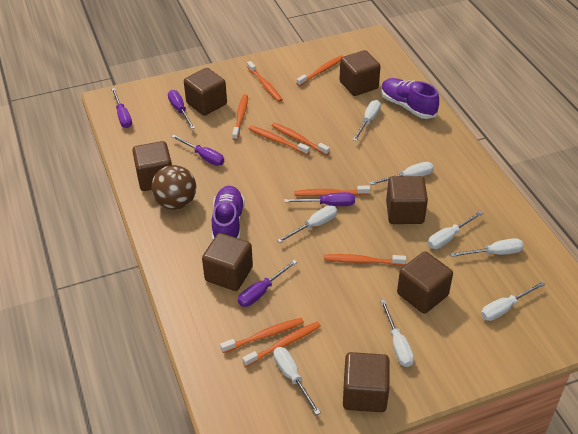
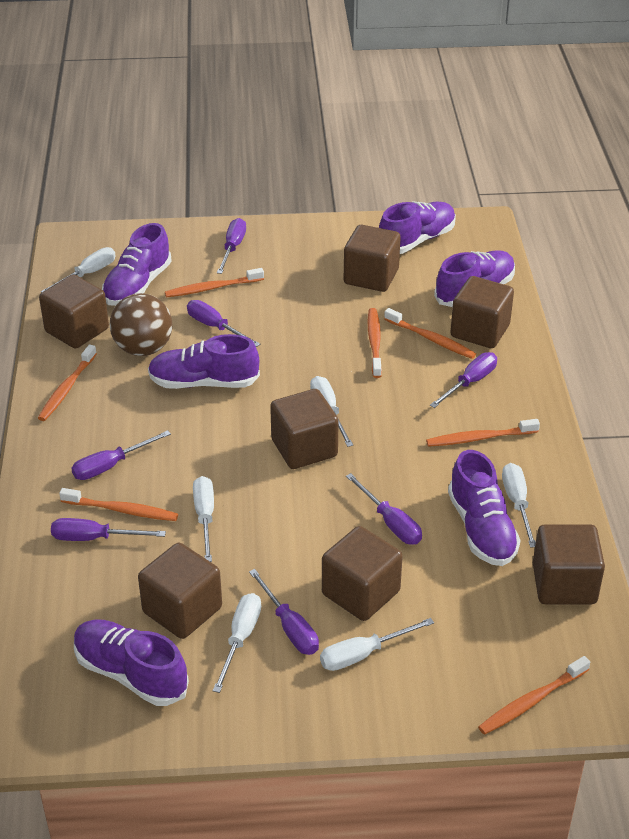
orange toothbrush: [220,318,304,353] [232,94,248,140] [242,321,321,367] [247,61,283,102] [249,126,310,155] [272,123,330,155] [294,186,370,196] [296,55,344,86] [324,254,406,265] = 9 -> [38,344,97,421] [59,488,178,521] [165,268,264,298] [368,308,382,378] [384,308,476,359] [426,419,540,447] [478,656,590,735] = 7
purple screwdriver: [111,88,132,128] [168,90,195,129] [171,135,224,166] [238,260,297,307] [284,192,355,206] = 5 -> [51,518,166,541] [71,430,171,480] [187,300,260,347] [217,218,246,274] [249,569,319,655] [346,473,422,545] [430,352,497,408] = 7
purple shoe: [212,186,245,241] [381,78,439,119] = 2 -> [74,619,189,706] [102,223,172,306] [148,334,260,389] [379,201,456,254] [434,250,515,307] [448,450,520,566] = 6
white screwdriver: [273,347,321,415] [277,205,337,243] [353,100,381,141] [370,162,434,185] [380,300,414,367] [428,211,483,249] [450,238,524,257] [481,282,545,321] = 8 -> [41,247,115,293] [193,476,214,562] [213,593,261,693] [310,376,353,447] [320,618,434,671] [502,463,536,548] = 6

